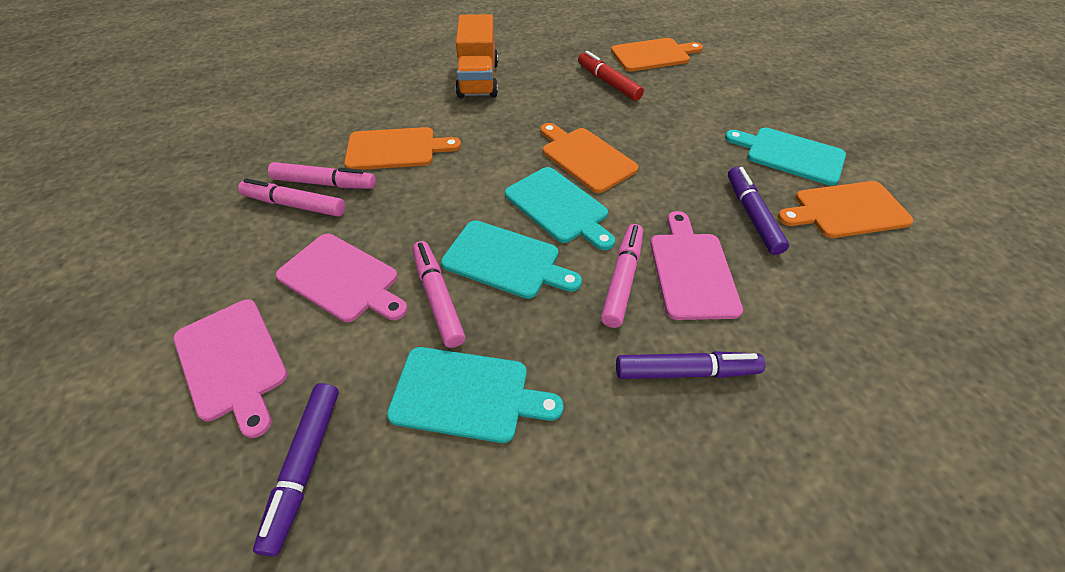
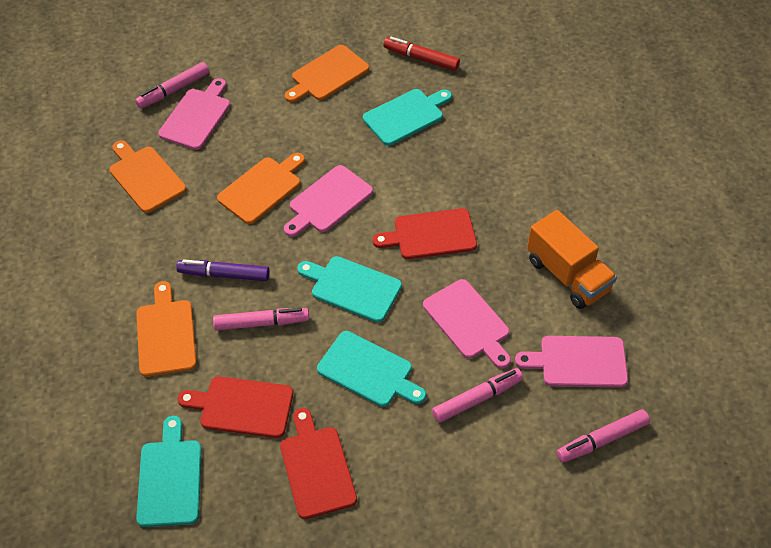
pink cutting board: [173,299,288,438] [276,234,408,322] [650,211,743,320] = 3 -> [158,78,230,150] [284,165,373,237] [423,279,511,369] [515,336,628,388] = 4
purple marker: [253,383,339,557] [616,351,765,379] [728,167,789,255] = 3 -> [176,259,270,281] = 1
red cutting board: none = 0 -> [178,376,293,438] [280,408,357,519] [373,208,477,259] = 3

